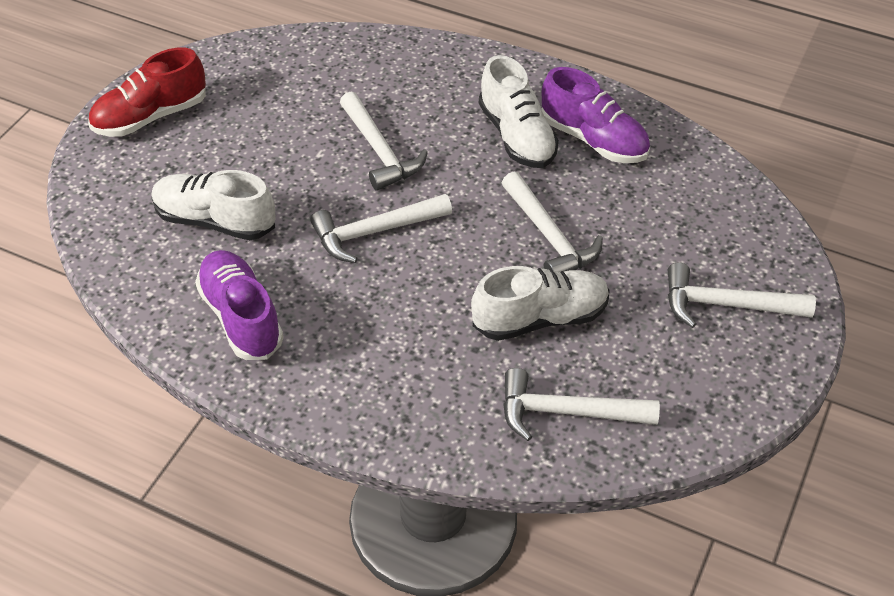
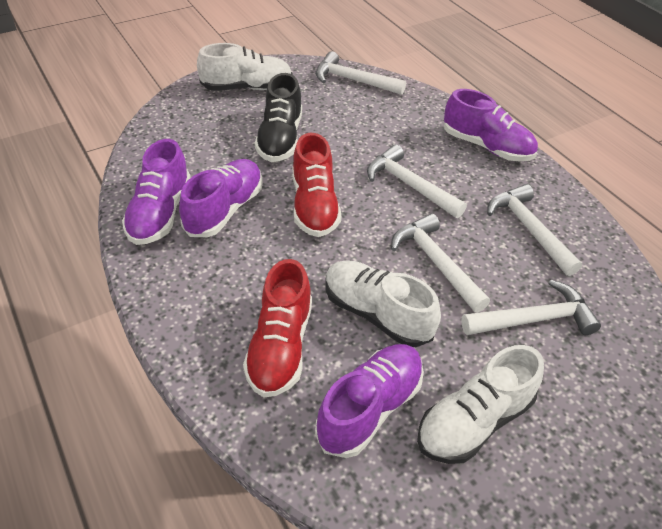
black shoe: none = 0 -> [255,73,302,162] = 1
purple shoe: [195,250,284,360] [541,67,650,163] = 2 -> [122,139,191,245] [179,159,263,237] [315,344,424,458] [444,89,538,161] = 4
red shoe: [88,47,206,137] = 1 -> [243,259,312,397] [293,132,341,237] = 2

